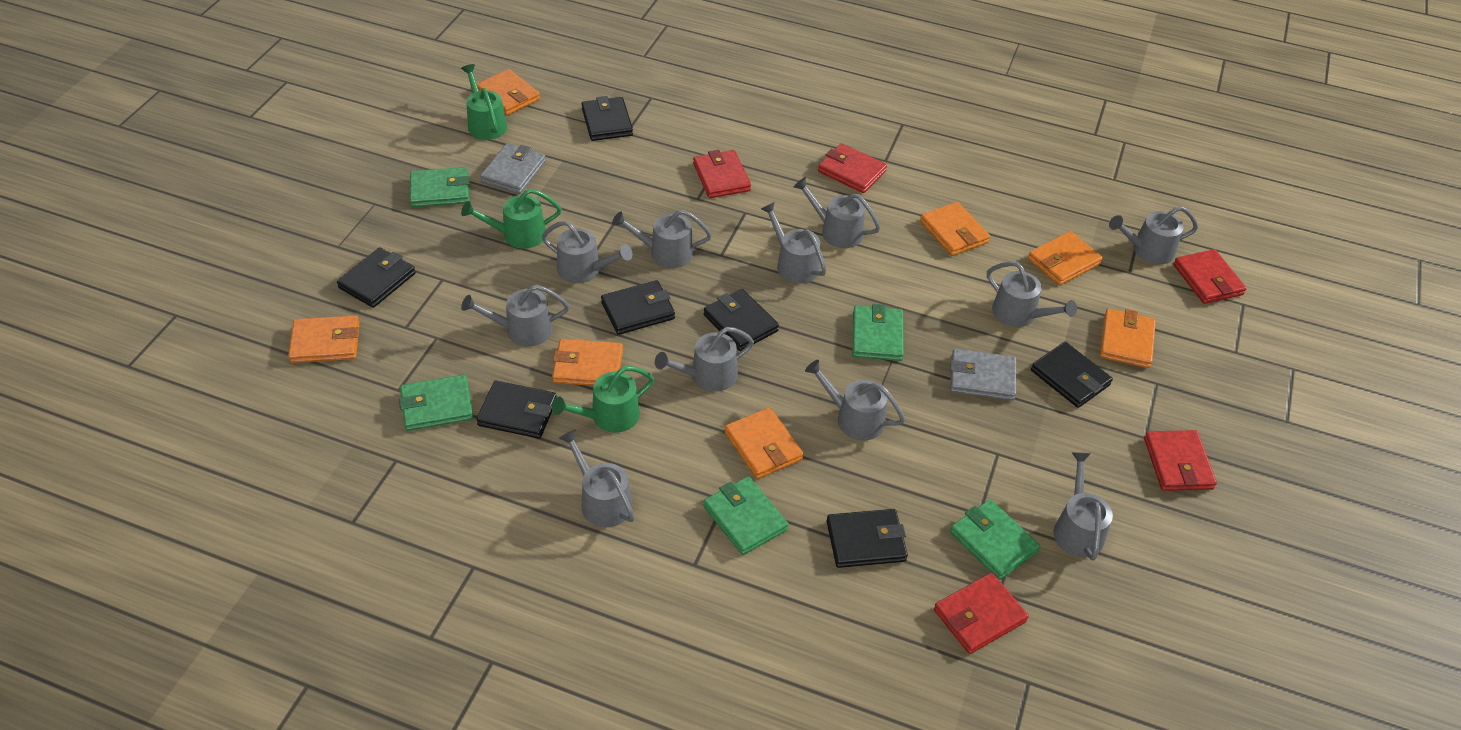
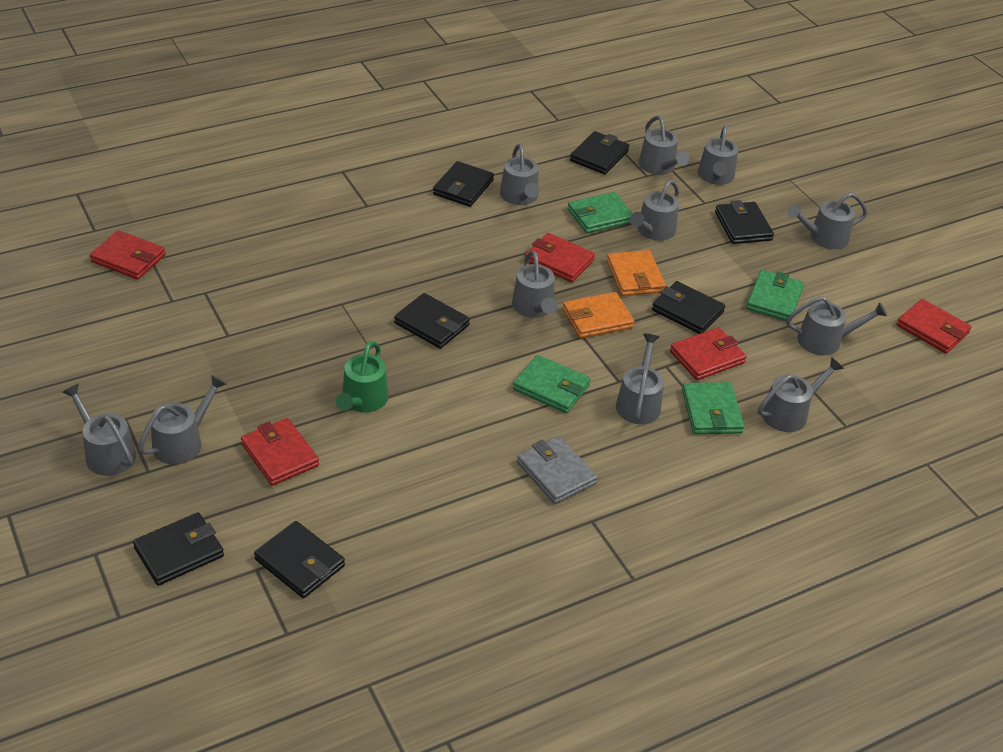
green wallet: [399,374,473,431] [410,167,470,207] [704,476,788,555] [852,304,904,361] [950,499,1040,580] = 5 -> [513,355,591,413] [568,192,633,233] [682,382,744,434] [746,270,804,321] = 4
green watering can: [461,64,507,140] [461,189,562,249] [552,366,654,432] = 3 -> [336,341,388,413] = 1
grey wallet: [480,143,546,194] [950,349,1016,401] = 2 -> [517,436,598,504] = 1
orange wallet: [288,316,360,363] [477,69,540,115] [552,339,623,386] [725,407,804,479] [920,202,990,256] [1028,231,1103,286] [1100,308,1156,368] = 7 -> [562,292,634,338] [607,250,666,296] = 2

